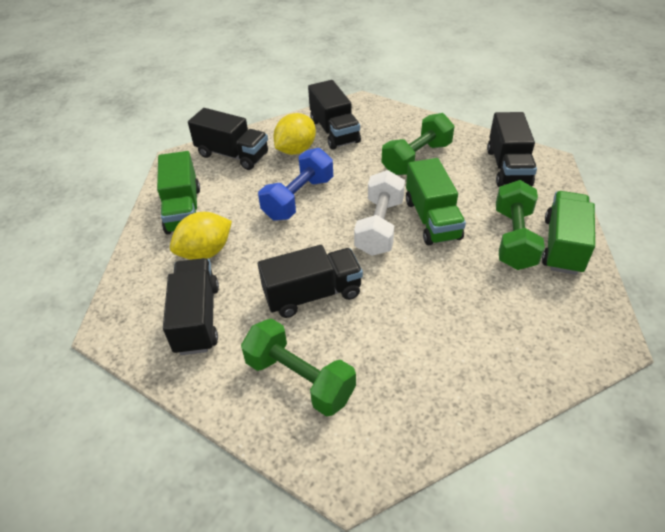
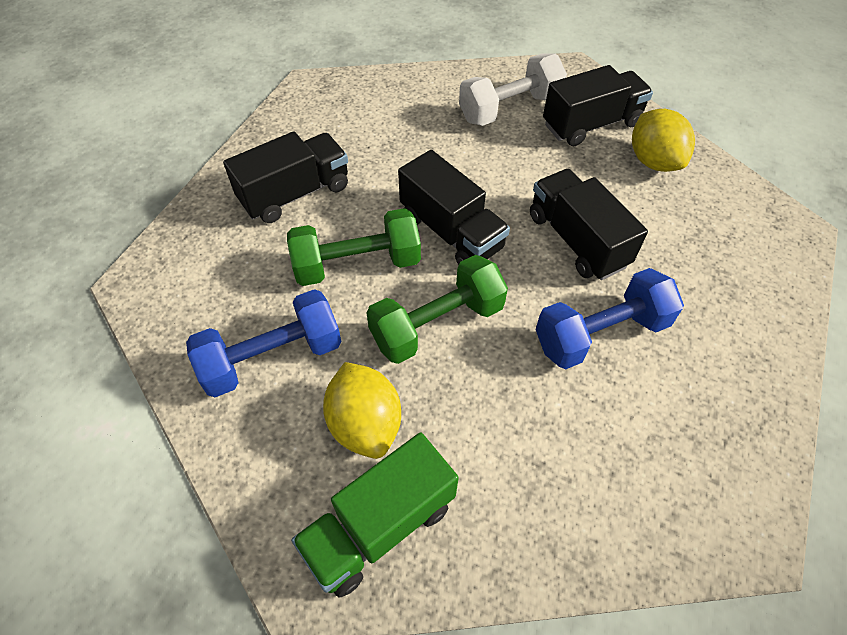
black truck: [163,258,219,355] [188,108,268,170] [258,245,363,318] [308,80,361,150] [487,112,537,187] = 5 -> [223,131,348,223] [398,150,510,265] [530,169,648,280] [543,65,653,146] = 4
blue dumbbell: [258,148,333,221] = 1 -> [186,289,342,397] [535,268,684,369] = 2
green dumbbell: [241,318,356,417] [382,113,454,175] [496,180,545,270] = 3 -> [287,208,421,286] [367,255,508,364] = 2
green truck: [157,151,200,234] [406,158,466,246] [542,191,595,275] = 3 -> [291,433,459,598] = 1

